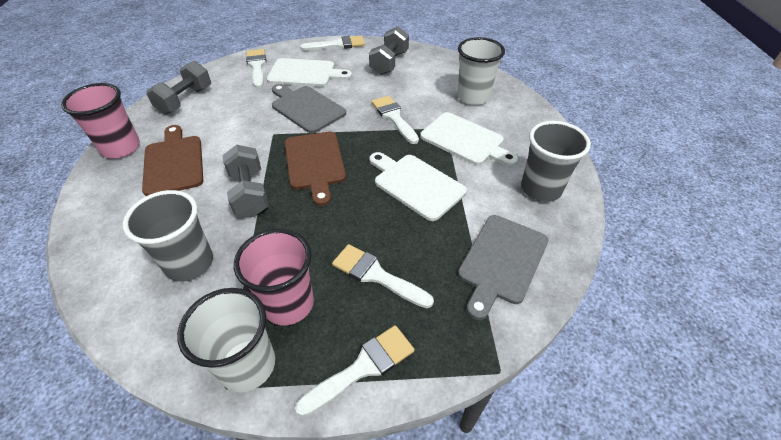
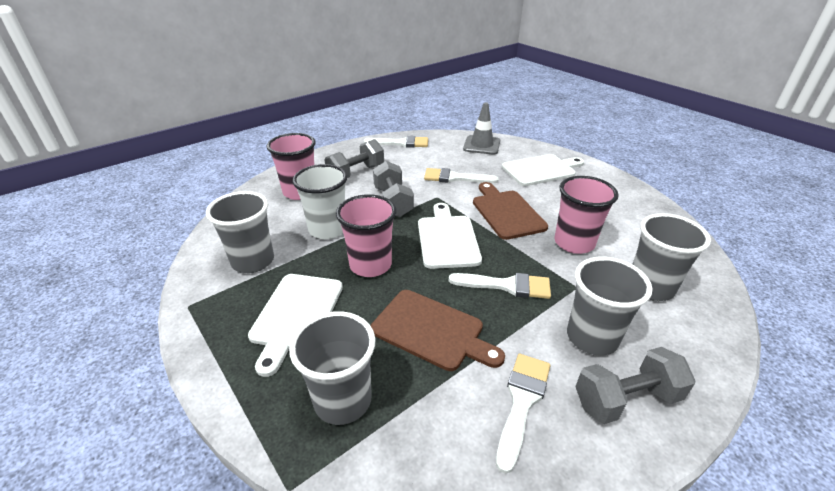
grey cup: [123,190,213,282] [521,121,591,202] = 2 -> [206,191,274,273] [289,311,376,425] [567,257,653,356] [632,213,711,301] = 4
grey cutting board: [272,84,346,133] [458,215,549,320] = 2 -> none = 0
grey traffic cone: none = 0 -> [463,102,500,155] = 1
pink cup: [61,83,140,158] [234,229,314,325] = 2 -> [267,133,316,200] [336,194,396,277] [555,176,619,254] = 3
white brush: [246,49,267,88] [295,325,415,417] [300,36,365,51] [332,244,434,308] [371,96,419,144] = 5 -> [364,136,428,148] [424,168,499,183] [449,273,551,299] [496,354,550,474] = 4
white cup: [177,288,275,392] [457,37,505,105] = 2 -> [293,164,348,239] = 1

